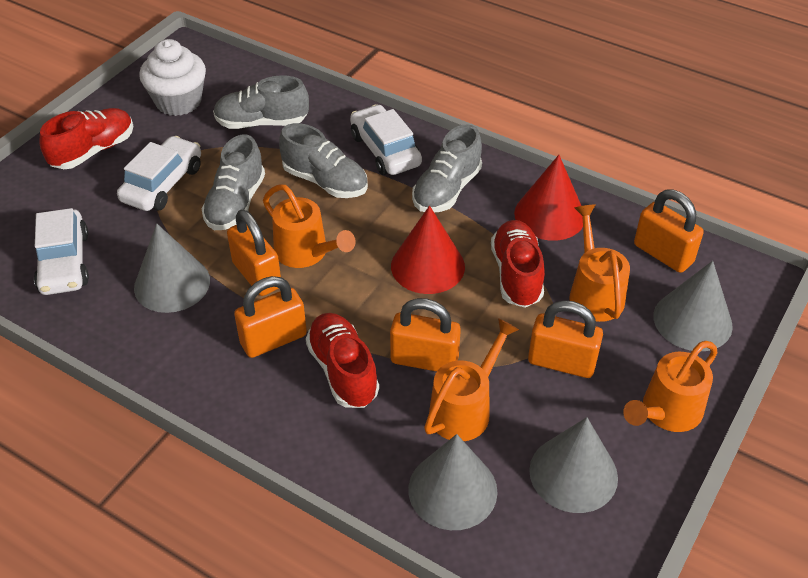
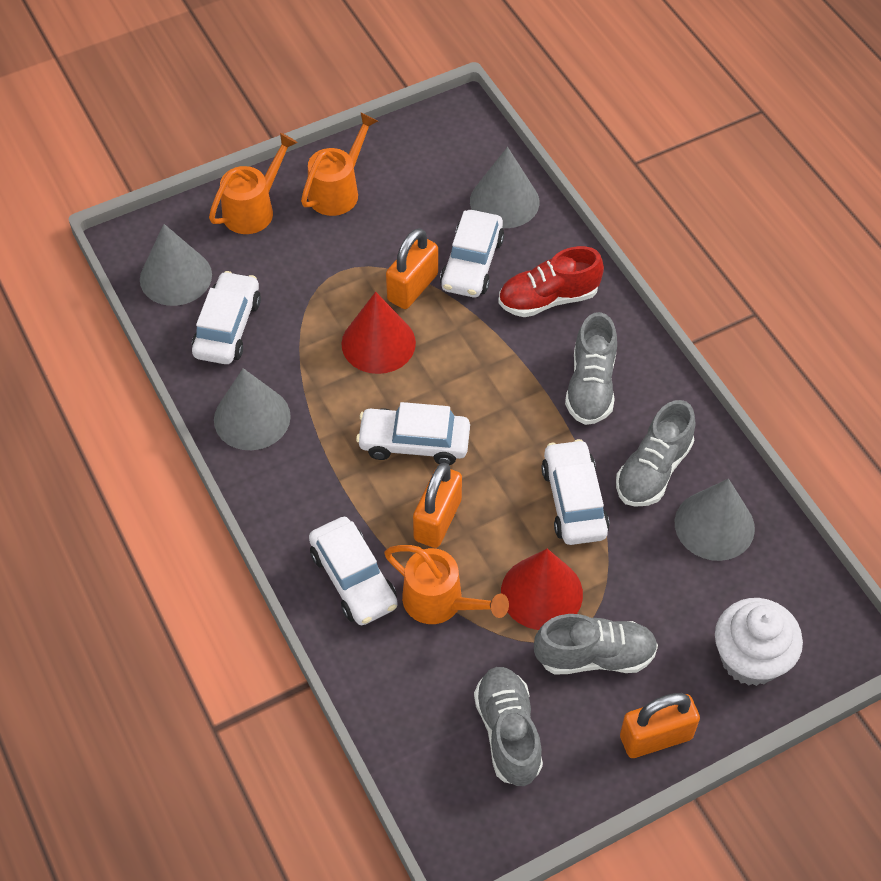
orange padlock: [227,210,281,296] [234,276,307,358] [390,298,461,372] [528,300,603,378] [634,190,704,273] = 5 -> [386,228,438,309] [413,463,462,548] [620,693,700,758] = 3
orange watering can: [263,184,356,268] [424,318,519,441] [569,204,630,322] [623,341,718,432] = 4 -> [209,133,298,234] [301,112,378,216] [384,545,509,624] = 3
red shoe: [40,108,133,169] [306,313,379,408] [491,220,545,308] = 3 -> [498,246,604,317] = 1
white car: [34,208,89,295] [117,136,201,211] [350,104,422,175] = 3 -> [192,271,261,364] [309,517,398,625] [356,402,470,465] [440,210,504,297] [542,439,610,545] = 5

